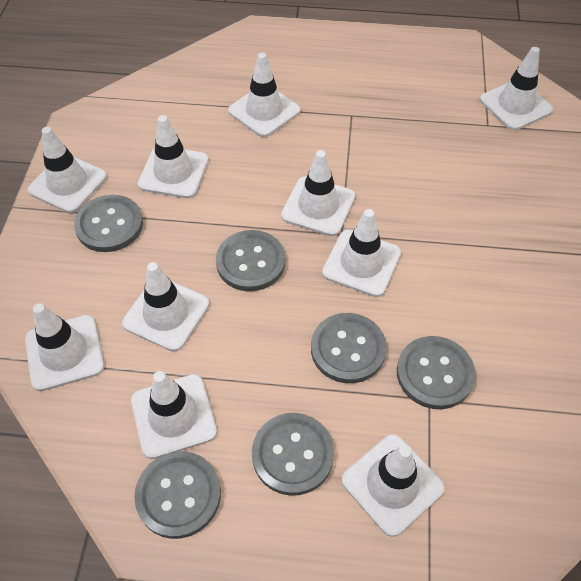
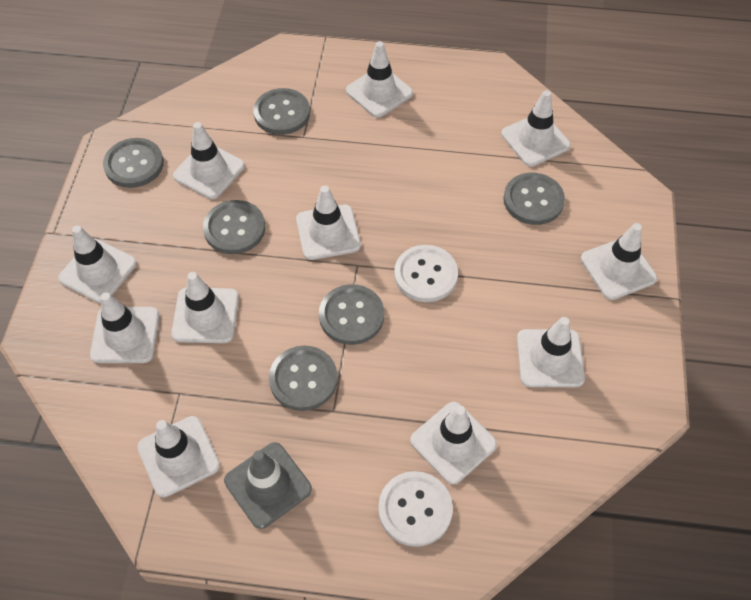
grey traffic cone: none = 0 -> [224,442,312,529] = 1
white button: none = 0 -> [378,471,453,547] [394,245,458,302] = 2
white traffic cone: [25,303,104,391] [28,127,107,213] [122,262,209,352] [131,371,217,459] [138,115,209,198] [228,53,300,137] [281,150,355,236] [322,209,401,297] [341,434,444,537] [480,47,553,130] = 10 -> [58,225,137,303] [90,292,159,363] [137,416,220,497] [171,272,239,343] [173,122,245,199] [296,185,361,260] [346,41,413,118] [410,402,497,484] [501,90,571,167] [517,317,585,387] [581,223,657,300] = 11

